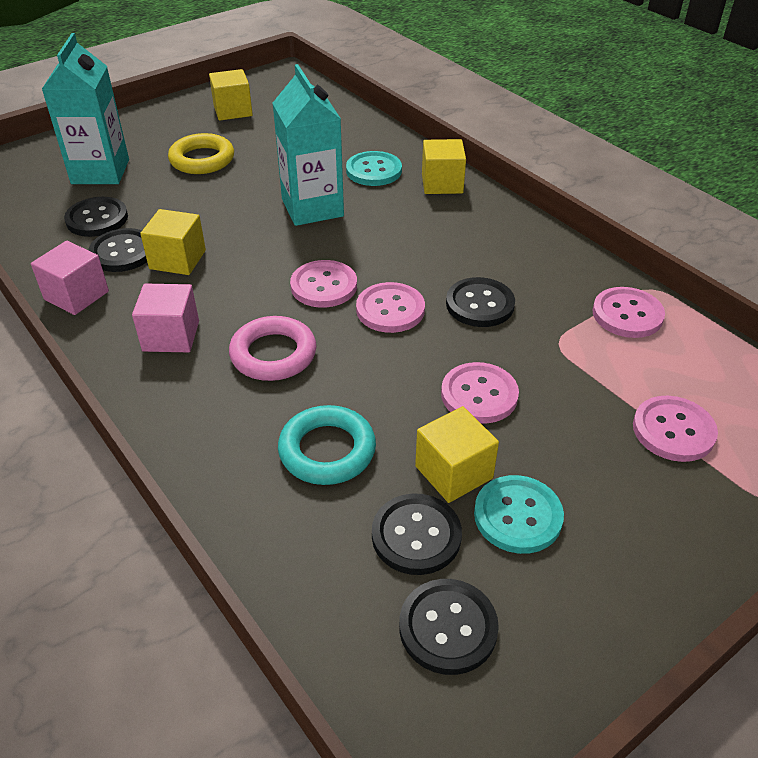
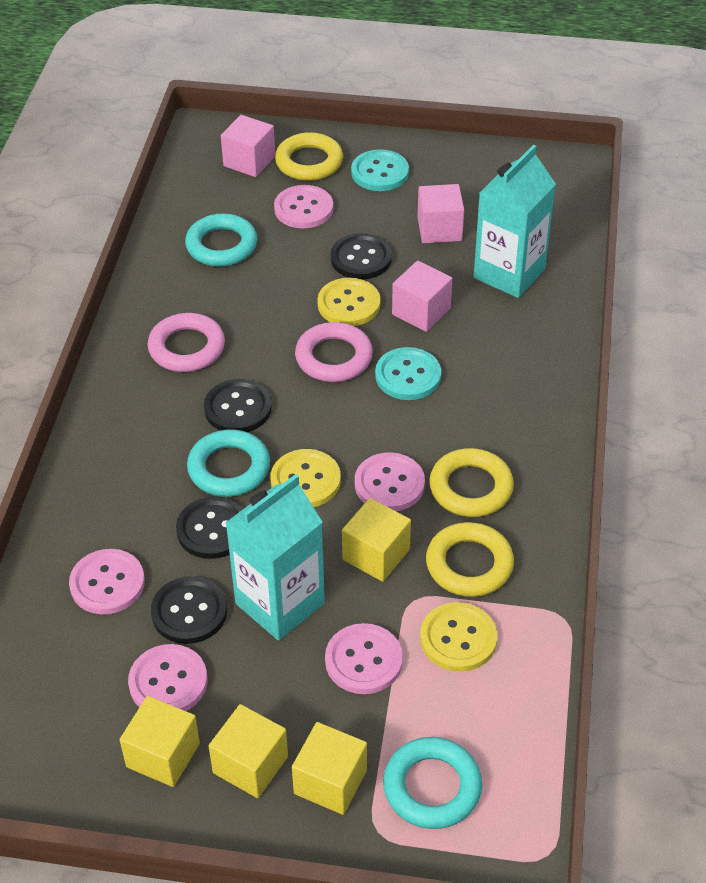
black button: [64,197,128,237] [88,228,147,272] [372,493,462,575] [399,579,499,675] [446,277,515,327] = 5 -> [151,576,227,644] [176,497,243,559] [204,379,272,432] [331,233,392,280] = 4
pink cube: [31,241,109,315] [132,284,199,352] = 2 -> [221,115,275,177] [392,261,452,332] [418,184,464,243] = 3
pink ring: [229,316,317,381] = 1 -> [147,313,225,372] [295,322,373,382] = 2
turquoise ring: [278,405,376,485] = 1 -> [185,213,257,267] [187,430,270,497] [383,737,482,829] = 3
yellow button: none = 0 -> [271,449,341,507] [317,278,381,326] [420,602,497,672] = 3
yellow ring: [168,133,234,174] = 1 -> [275,132,343,181] [426,522,514,597] [429,448,514,517] = 3

